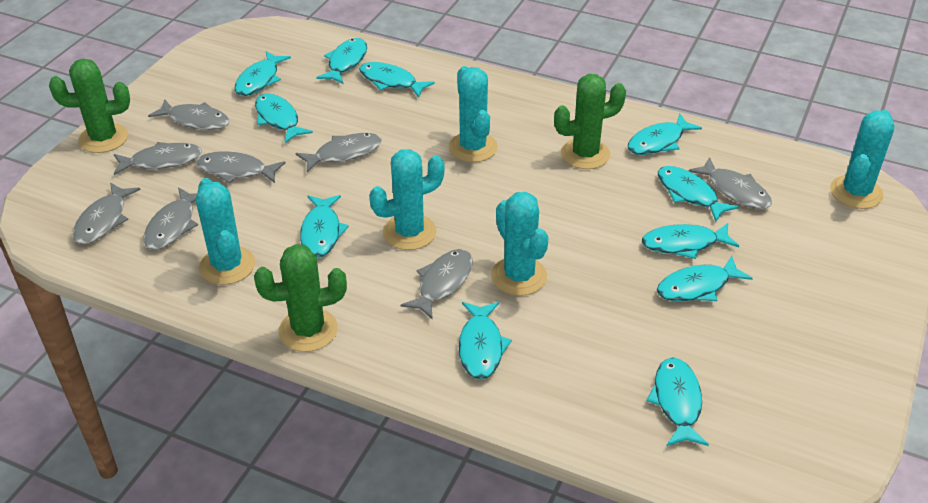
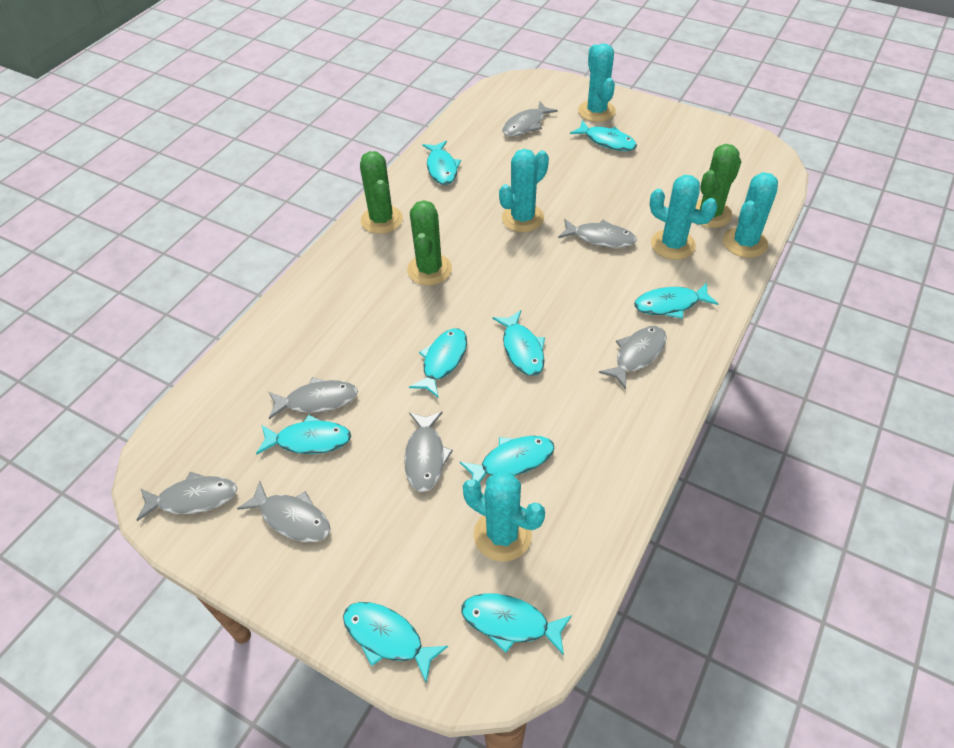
grey fish: [73,182,140,244] [114,142,202,175] [143,187,198,249] [148,99,230,130] [196,151,285,183] [295,133,382,172] [401,249,473,320] [688,157,772,209] = 8 -> [137,472,237,521] [237,480,331,542] [269,377,358,419] [404,412,453,492] [502,102,558,136] [558,219,637,248] [599,326,667,389] = 7
turquoise fish: [234,51,291,96] [255,93,313,143] [300,195,349,258] [316,38,367,84] [359,62,435,98] [459,302,512,379] [628,114,702,155] [642,223,739,259] [646,358,709,446] [657,256,753,302] [658,166,739,222] = 11 -> [256,415,351,454] [343,602,448,682] [409,328,467,397] [422,141,461,185] [460,436,554,483] [461,594,572,655] [492,310,545,376] [570,120,637,151] [634,283,719,319] = 9

